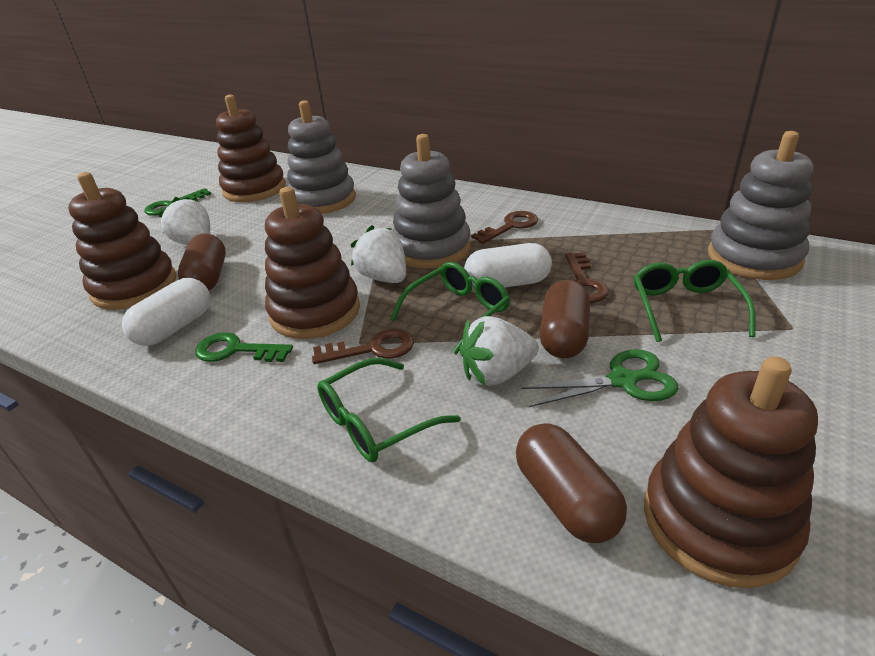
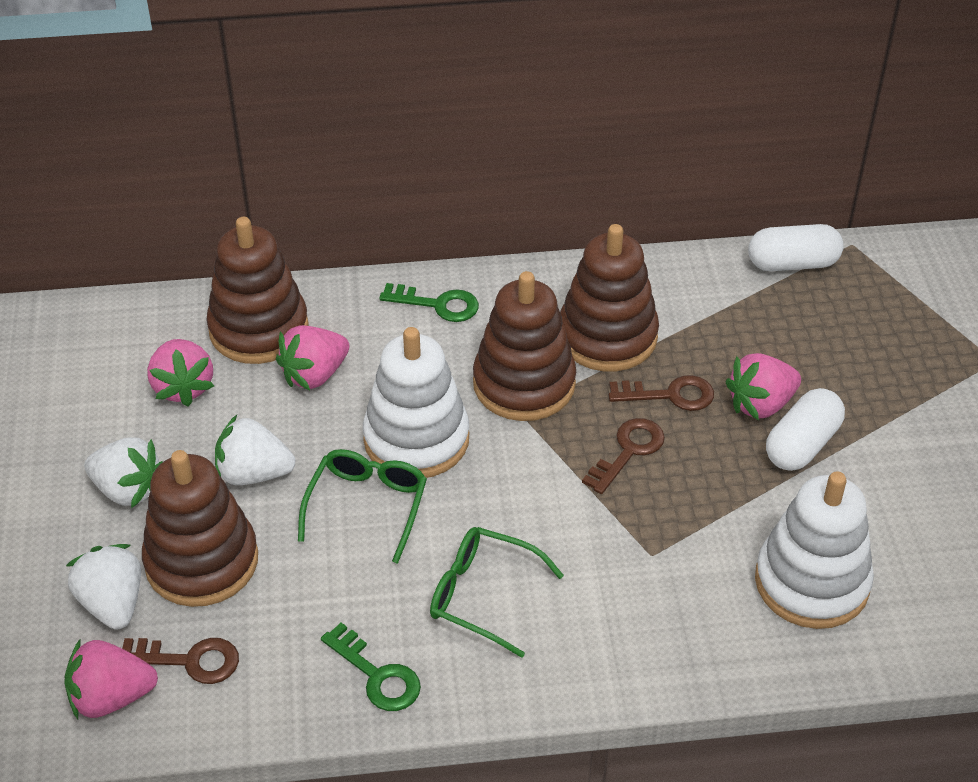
brown capsule: [178,234,226,291] [516,423,627,543] [539,280,590,358] = 3 -> none = 0
green glasses: [317,358,461,462] [390,262,510,354] [634,260,756,342] = 3 -> [298,449,427,564] [430,527,564,658] = 2
green scissors: [521,349,679,407] = 1 -> none = 0
grey stacking toy: [287,100,356,214] [392,134,471,269] [708,131,813,280] = 3 -> none = 0
pink strawberry: none = 0 -> [64,638,158,719] [147,339,214,406] [276,325,349,390] [726,353,801,420] = 4
white stacking toy: none = 0 -> [363,327,469,478] [755,472,874,629] = 2

